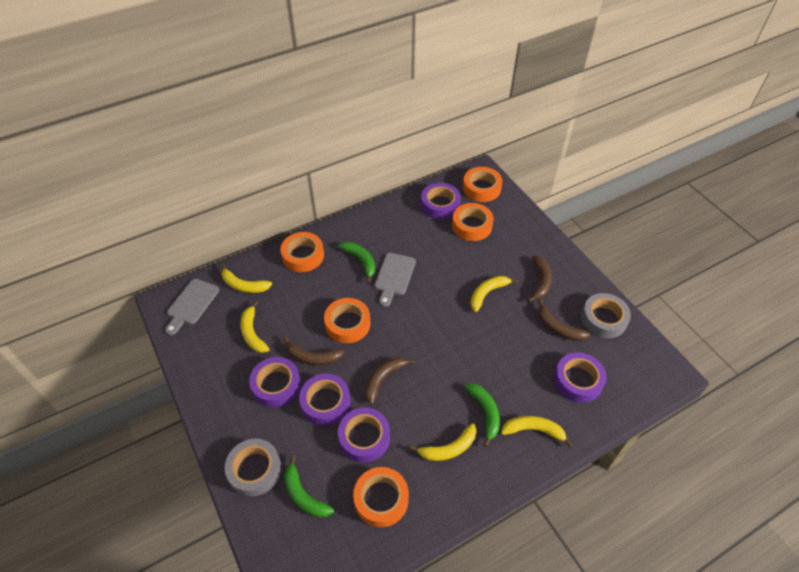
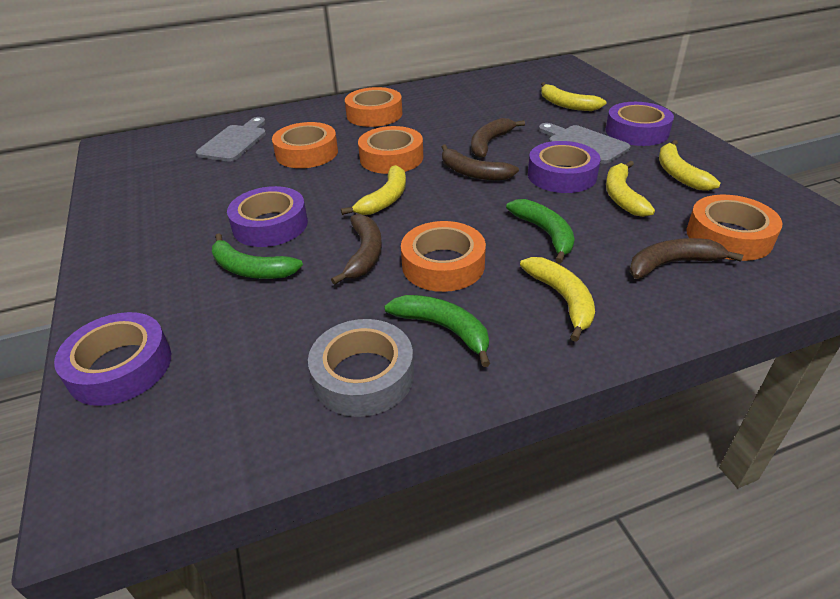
grey tape: [225,439,281,496] [581,293,631,338] = 2 -> [308,319,414,417] = 1
purple tape: [249,357,301,407] [299,374,351,426] [338,408,390,463] [421,183,461,219] [554,352,606,403] = 5 -> [54,312,171,406] [227,186,308,247] [528,141,600,193] [606,102,674,146] = 4

